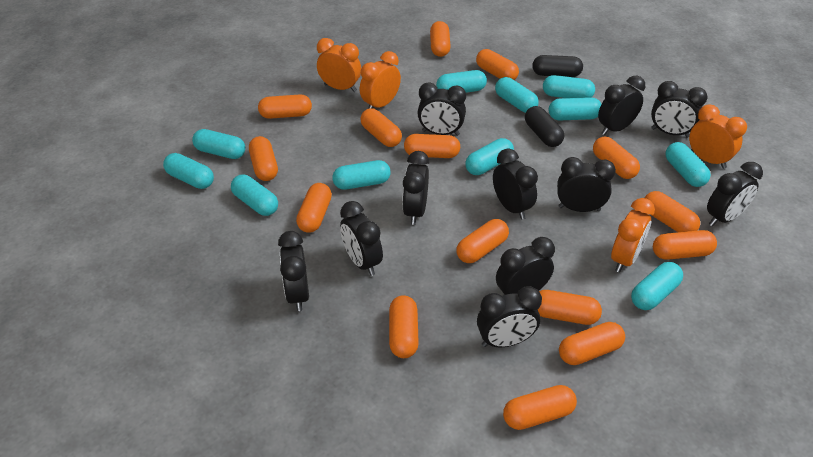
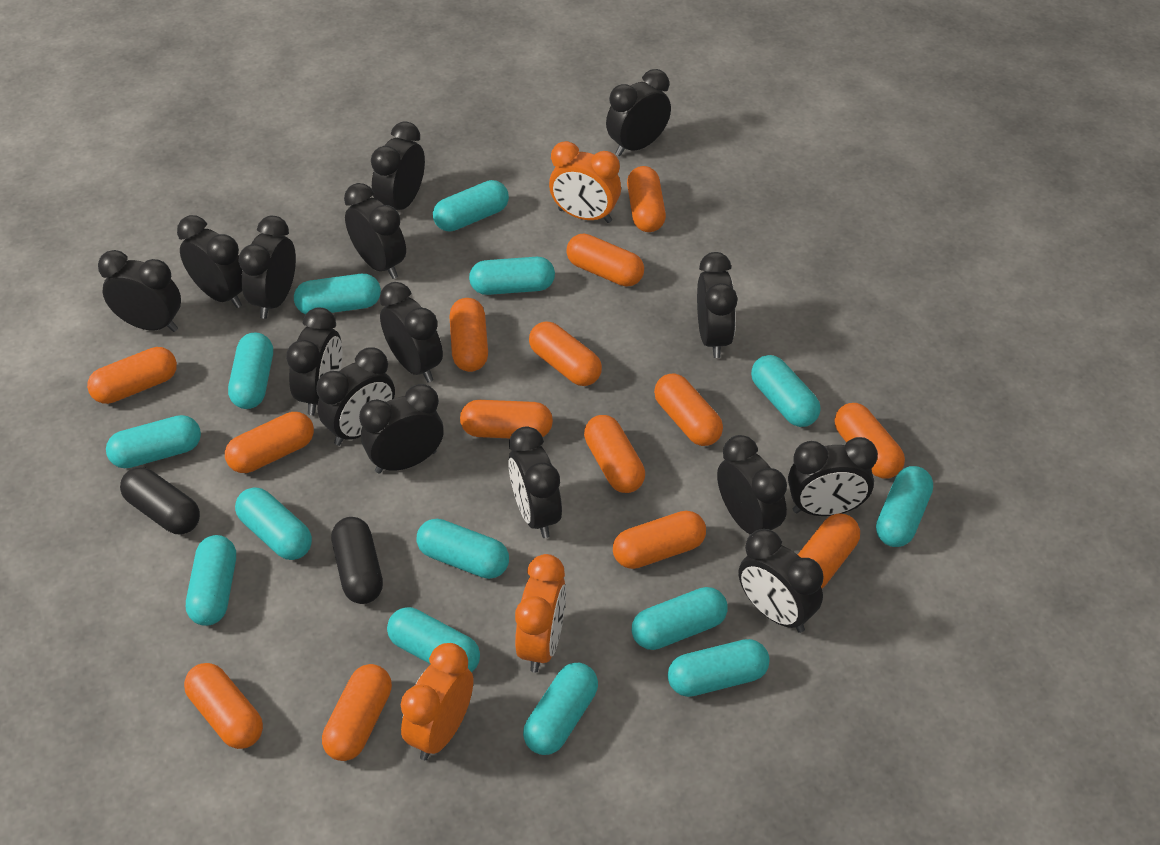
black clock: [278,231,309,311] [340,201,383,276] [402,151,429,225] [418,82,466,136] [477,286,542,347] [493,148,538,220] [496,237,555,295] [557,157,616,212] [598,76,645,135] [651,81,707,138] [707,162,763,226] = 11 -> [98,250,181,332] [177,215,242,308] [238,216,296,319] [286,308,342,415] [316,347,395,446] [344,183,406,279] [359,384,444,474] [371,121,425,210] [379,282,443,382] [508,426,562,538] [606,69,671,156] [697,252,738,358] [717,435,787,535] [739,529,824,633] [788,437,878,516] = 15
orange capsule: [249,136,278,181] [258,94,312,119] [296,183,332,232] [360,108,402,147] [389,295,419,358] [404,134,460,158] [430,21,451,57] [456,219,509,263] [476,49,519,80] [503,385,577,430] [537,290,602,325] [559,322,625,365] [593,137,640,179] [645,191,700,232] [653,230,717,260] = 15 -> [87,347,177,404] [184,663,263,749] [225,412,314,473] [322,664,392,761] [449,298,488,372] [460,400,553,438] [529,321,602,386] [566,234,644,287] [584,415,645,493] [613,511,706,569] [627,166,666,232] [654,373,723,446] [798,513,860,588] [835,403,905,479] = 14
orange clock: [317,38,361,92] [360,51,401,109] [611,198,655,272] [689,104,747,169] = 4 -> [401,643,473,760] [515,554,566,673] [549,141,621,223] = 3
turquoise capsule: [163,153,214,189] [192,129,245,159] [231,175,278,216] [332,160,391,190] [436,70,487,93] [465,138,514,175] [495,77,539,113] [543,75,595,98] [549,97,601,121] [631,262,683,310] [665,142,711,187] = 11 -> [106,415,201,468] [186,535,236,626] [228,332,273,409] [235,487,312,560] [294,274,381,314] [387,607,480,672] [417,519,509,579] [433,180,509,232] [469,257,555,295] [523,663,598,755] [632,587,728,650] [668,639,770,697] [751,355,821,427] [876,466,933,547] = 14

